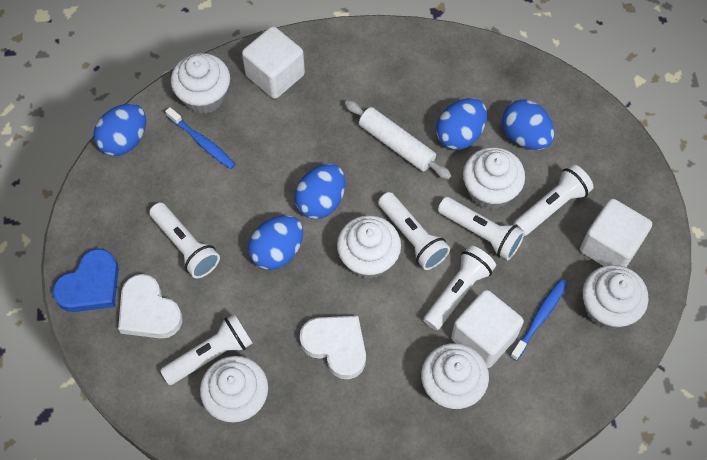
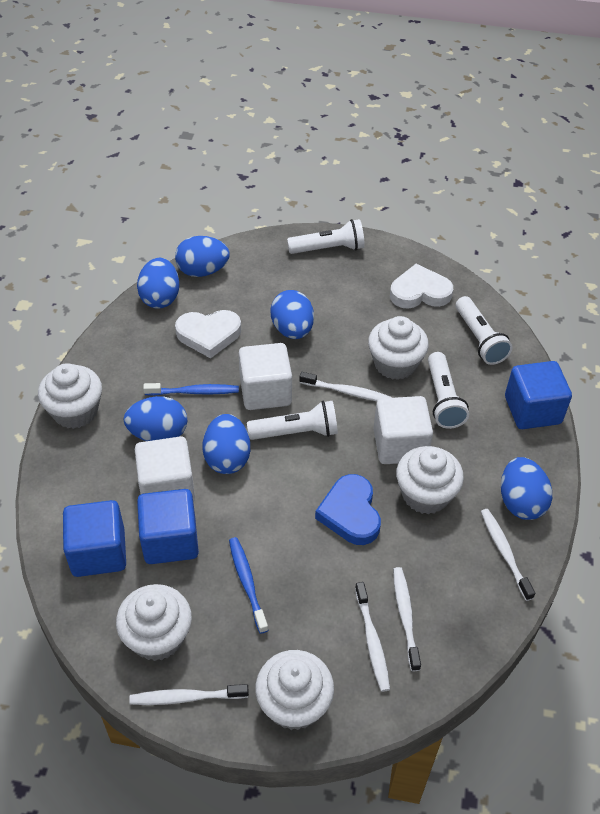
blue cube: none = 0 -> [63,500,126,577] [137,489,199,564] [505,361,572,429] = 3
blue egg: [94,104,146,156] [248,215,303,270] [294,164,345,219] [436,98,487,150] [502,99,555,150] = 5 -> [123,396,188,441] [137,258,180,309] [175,236,230,277] [203,414,250,474] [271,290,314,339] [501,457,552,520] = 6
white cupcake: [171,53,230,114] [200,356,268,422] [337,215,401,279] [421,343,489,409] [463,147,525,209] [583,265,649,329] = 6 -> [38,363,102,429] [116,584,192,661] [255,650,334,730] [368,316,429,380] [396,446,464,514] = 5
white flashlight: [149,203,220,278] [160,314,253,385] [378,192,450,270] [423,245,496,330] [438,197,525,260] [513,164,594,236] = 6 -> [247,401,338,440] [287,219,365,254] [428,352,469,429] [456,296,513,365] = 4
white rolling pin: [345,100,452,180] = 1 -> none = 0
white toothbrush: none = 0 -> [129,684,249,705] [299,372,392,401] [355,582,390,692] [393,567,421,671] [481,509,535,601] = 5

